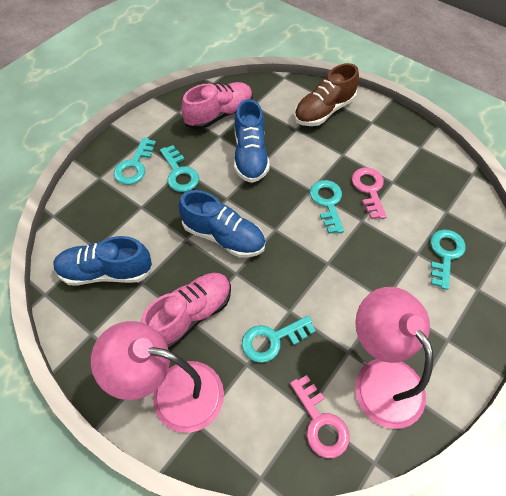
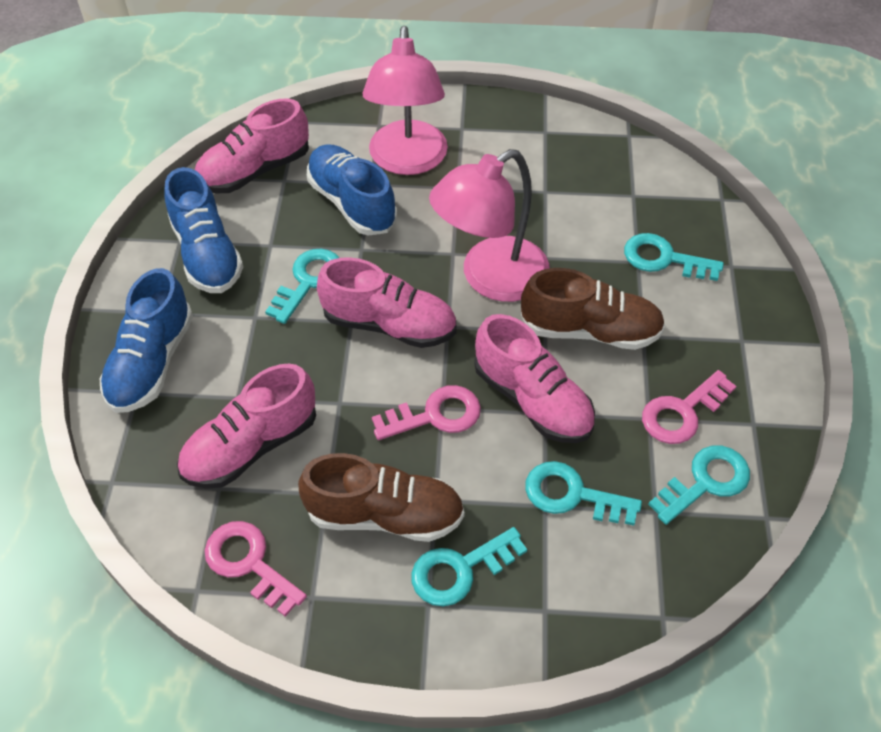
brown shoe: [294,63,359,126] = 1 -> [298,453,464,542] [521,268,665,350] = 2
pink key: [290,375,350,458] [352,168,387,219] = 2 -> [205,521,307,617] [372,385,481,440] [642,370,736,444] = 3
pink shoe: [141,273,231,350] [181,82,253,130] = 2 -> [177,364,316,489] [195,98,309,193] [317,257,457,348] [474,314,595,443] = 4

